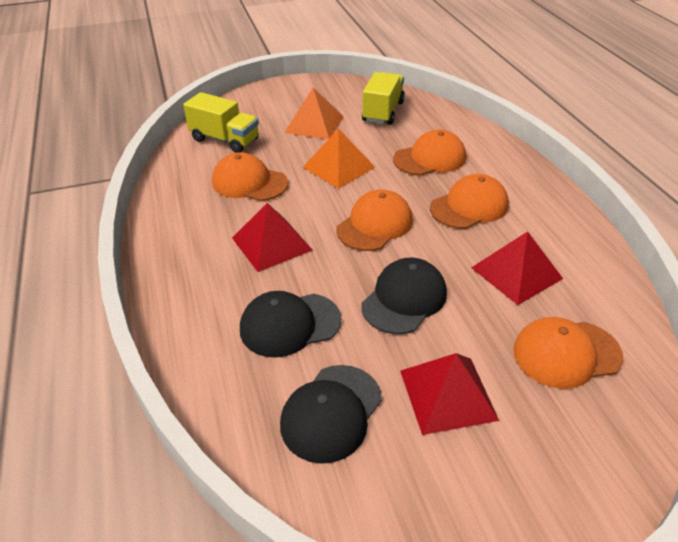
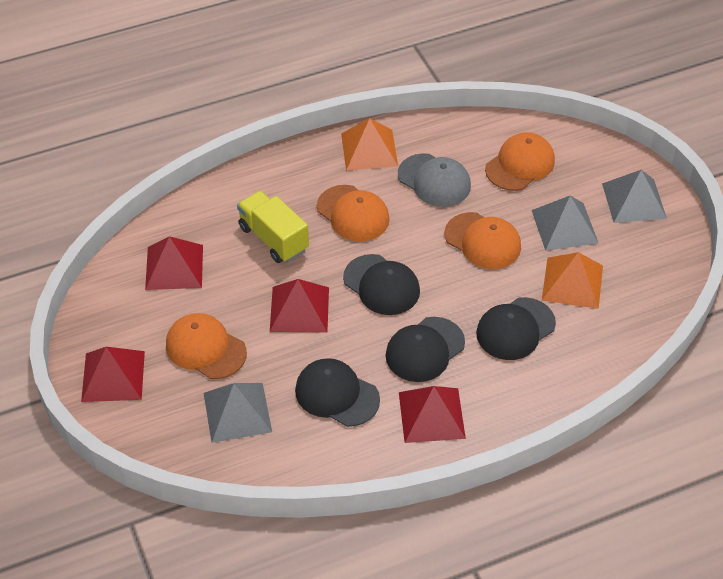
black cap: [240,291,341,358] [280,365,382,464] [361,258,447,334] = 3 -> [295,358,380,427] [343,254,420,315] [386,317,465,382] [476,297,556,360] = 4
grey cap: none = 0 -> [398,153,471,207] = 1
grey pyramid: none = 0 -> [204,383,272,443] [531,196,598,251] [602,170,667,223] = 3
orange cap: [212,152,288,201] [336,190,413,251] [393,130,466,176] [430,174,509,229] [514,317,623,389] = 5 -> [166,313,247,379] [317,185,390,241] [444,212,521,269] [485,132,555,191] = 4
red pyramid: [232,203,312,272] [400,353,499,435] [471,231,563,305] = 3 -> [81,347,145,402] [145,236,203,290] [270,279,329,332] [399,386,466,443] = 4
yellow truck: [183,92,259,153] [362,72,405,125] = 2 -> [237,191,309,263] = 1

